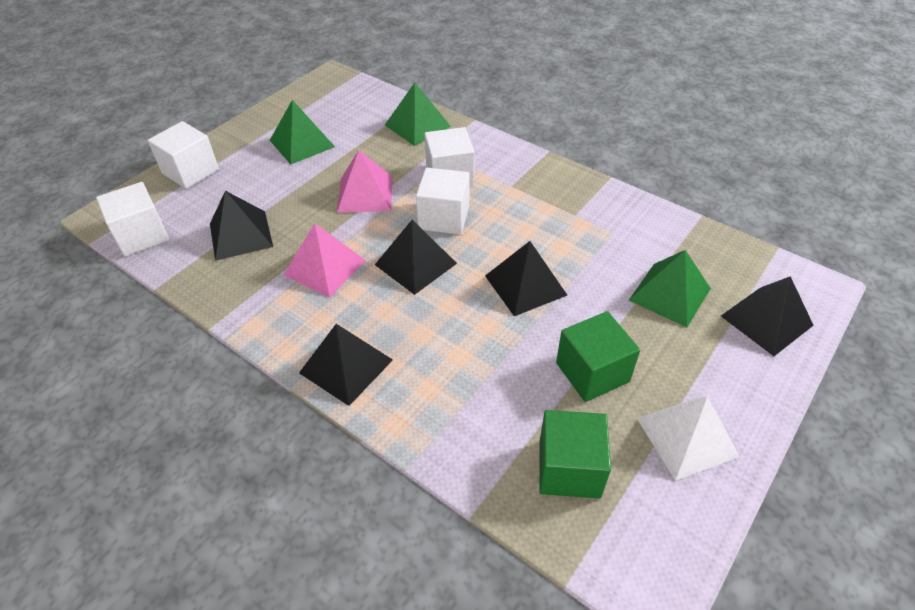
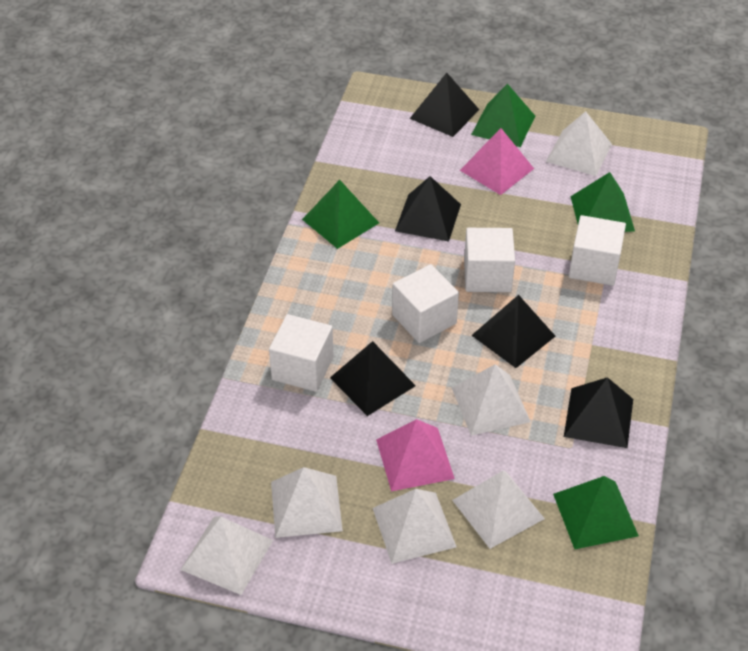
green cube: [539,410,611,499] [556,311,640,402] = 2 -> none = 0
green pyramid: [270,100,335,164] [385,83,451,146] [629,250,711,327] = 3 -> [302,180,379,249] [471,84,535,147] [553,476,639,549] [570,172,635,232] = 4
white pyramid: [637,397,740,481] = 1 -> [181,517,273,595] [271,467,343,538] [373,489,456,564] [452,364,531,436] [452,470,545,549] [546,111,612,176] = 6

